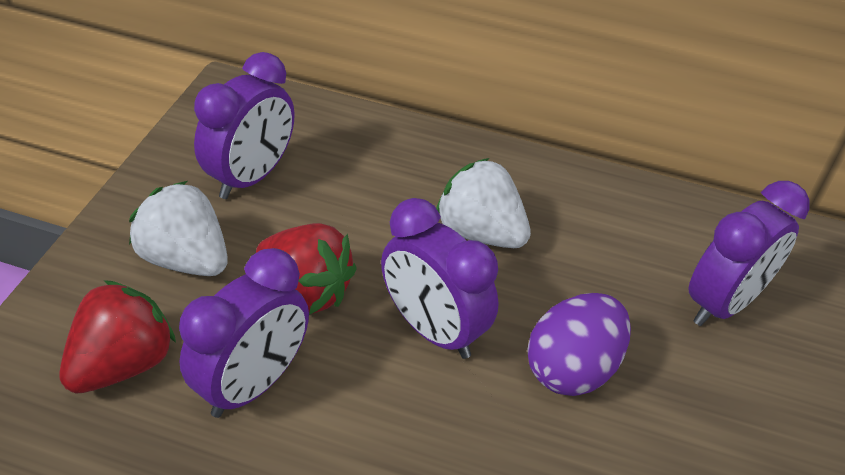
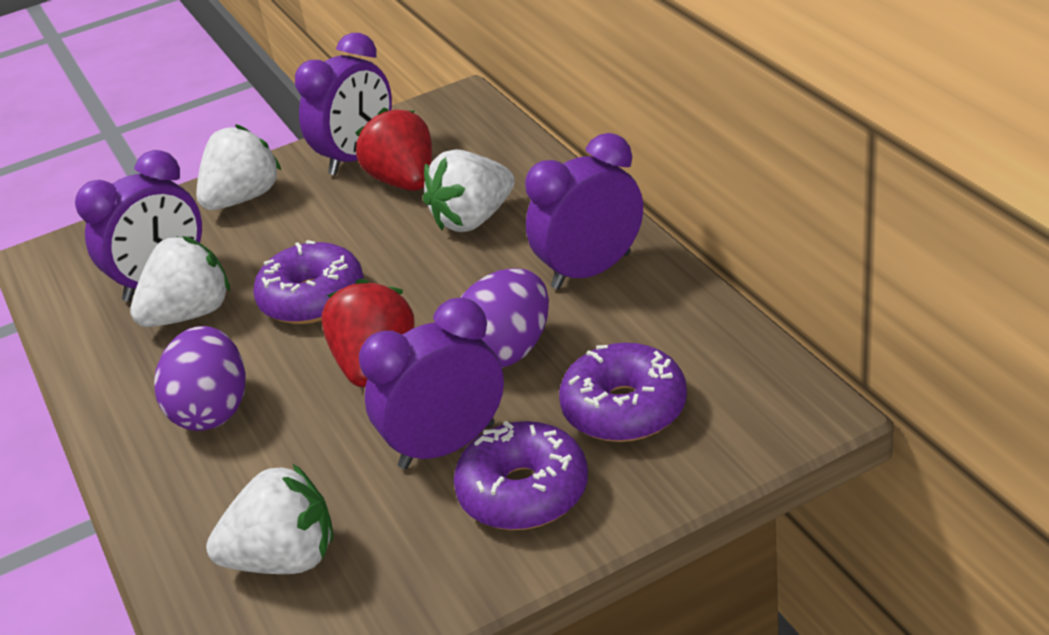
purple donut: none = 0 -> [253,240,364,324] [454,421,588,530] [559,343,687,442] = 3
purple egg: [527,293,631,396] = 1 -> [154,326,246,431] [460,268,549,368] = 2
white strawberry: [129,181,228,276] [436,158,531,248] = 2 -> [130,236,230,327] [196,124,282,210] [206,463,333,574] [423,149,515,232] = 4

